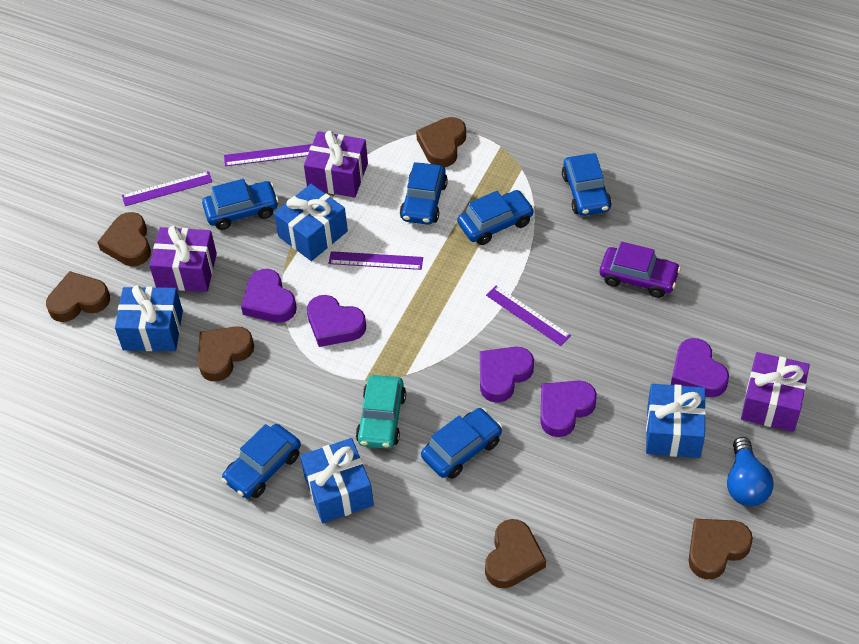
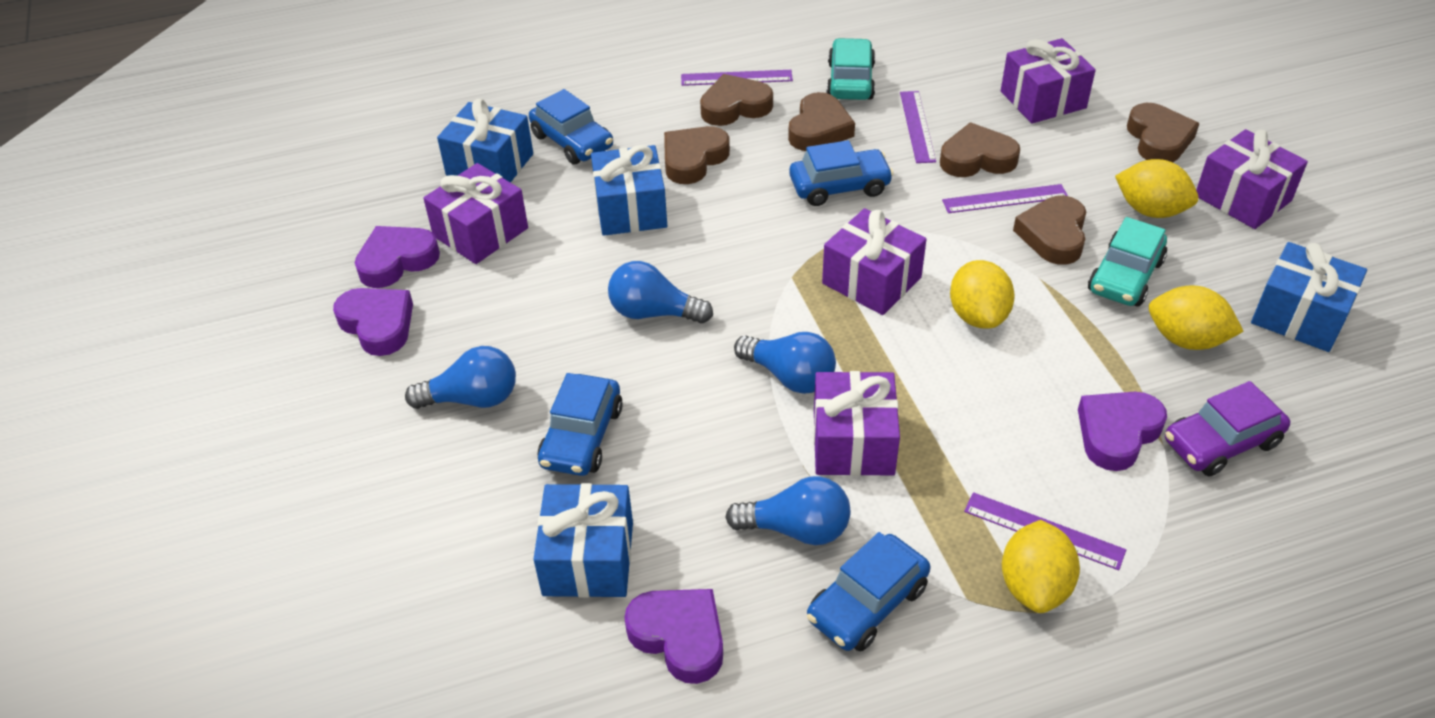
blue car: [202,179,279,230] [222,424,301,498] [400,162,448,225] [421,408,502,479] [457,190,534,245] [562,153,612,216] = 6 -> [529,89,613,164] [537,373,623,476] [789,140,894,206] [807,532,930,651] = 4
blue light bulb: [727,437,774,506] = 1 -> [405,346,516,409] [608,261,713,324] [725,476,850,545] [734,332,836,394] = 4
purple gift: [149,226,217,292] [304,131,368,198] [741,352,810,432] = 3 -> [423,163,528,264] [814,371,900,476] [822,208,927,315] [1001,38,1096,124] [1196,129,1308,229] = 5
purple heart: [241,269,297,323] [307,295,366,347] [480,347,534,403] [541,381,597,437] [671,338,729,397] = 5 -> [333,288,413,356] [355,226,440,288] [624,589,723,684] [1078,392,1167,471] = 4
turquoise car: [356,375,406,449] = 1 -> [827,38,875,100] [1088,217,1167,307] = 2
yellow lemon: none = 0 -> [950,260,1015,329] [1002,520,1080,613] [1115,159,1199,218] [1149,285,1244,350] = 4

